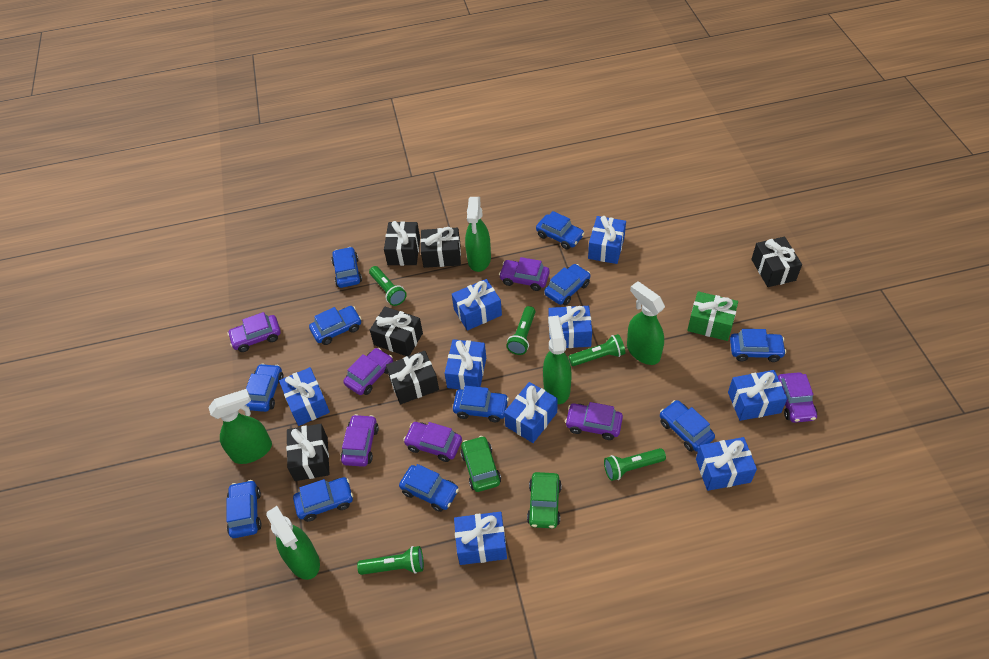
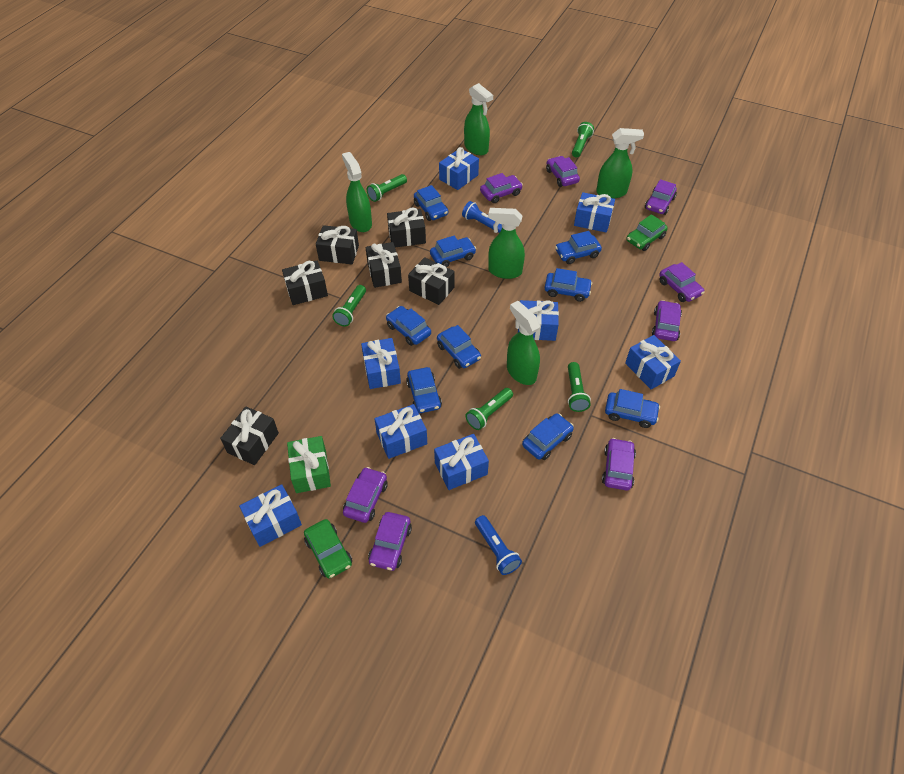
blue car: [226,480,262,538] [246,363,284,412] [293,477,353,522] [309,306,361,345] [331,247,362,288] [399,464,459,512] [453,386,509,422] [536,211,585,250] [544,264,590,305] [660,400,715,452] [730,329,786,362] = 11 -> [386,306,431,346] [406,367,442,413] [414,185,448,221] [430,236,476,267] [437,325,481,369] [522,413,574,460] [545,268,592,302] [555,231,602,264] [605,389,660,428] = 9
blue flashlight: none = 0 -> [462,201,502,233] [475,515,522,575] = 2
blue gift: [279,367,330,426] [444,339,486,390] [452,279,502,331] [454,512,507,565] [504,382,558,443] [549,306,592,348] [588,216,626,264] [696,437,757,491] [728,370,787,421] = 9 -> [239,484,302,547] [361,338,401,389] [374,404,427,459] [434,434,489,490] [439,147,479,190] [518,300,559,341] [574,192,615,233] [625,335,681,390] = 8
purple car: [227,312,281,352] [341,414,379,467] [343,348,393,395] [403,422,462,462] [499,257,550,291] [565,402,623,440] [778,372,817,423] = 7 -> [343,467,388,523] [368,512,412,571] [480,173,523,203] [546,156,580,187] [602,438,636,491] [645,179,677,215] [652,300,682,341] [659,262,704,302] = 8

